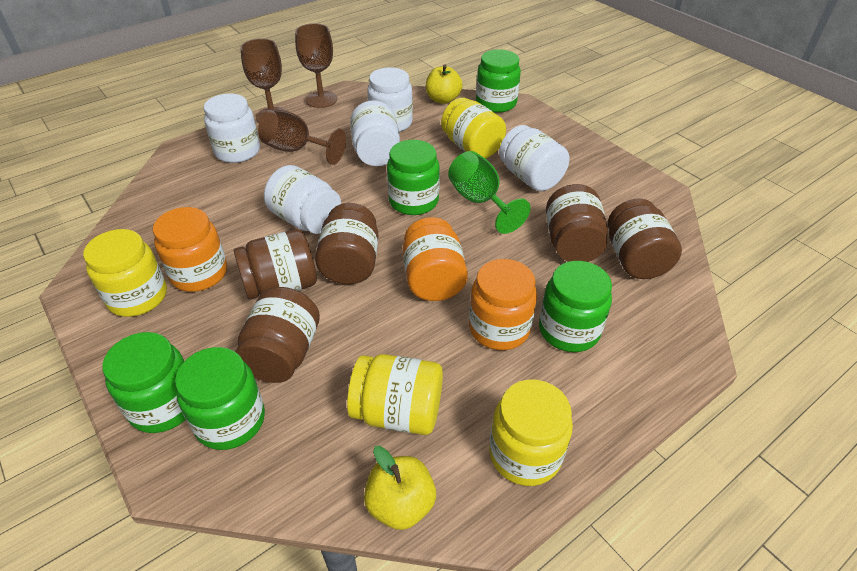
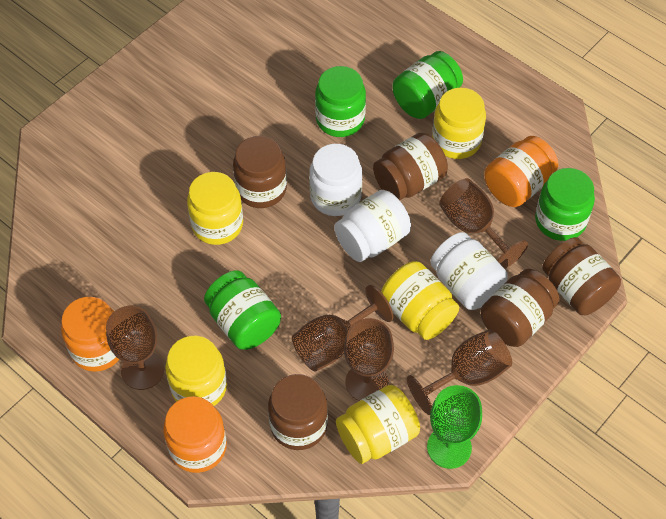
brown goblet: [240,38,287,123] [258,109,346,165] [295,23,337,108] = 3 -> [106,306,164,390] [292,285,394,372] [344,318,394,401] [407,329,512,415] [439,178,528,269] = 5
green jar: [102,332,186,433] [175,347,265,450] [387,140,440,215] [476,49,521,113] [539,261,612,352] = 5 -> [204,270,281,350] [315,66,366,137] [392,51,463,119] [535,168,595,241] = 4
white jar: [204,94,260,163] [264,165,341,234] [350,100,400,166] [367,67,413,132] [499,125,569,191] = 5 -> [309,144,362,216] [334,190,411,262] [430,232,508,310] = 3
yellow apple: [364,446,436,530] [426,64,463,104] = 2 -> none = 0
yellow jar: [83,229,167,317] [347,354,443,435] [441,98,506,159] [489,379,573,486] = 4 -> [165,336,227,406] [187,172,243,245] [336,385,420,464] [381,261,459,340] [432,87,486,159] = 5

